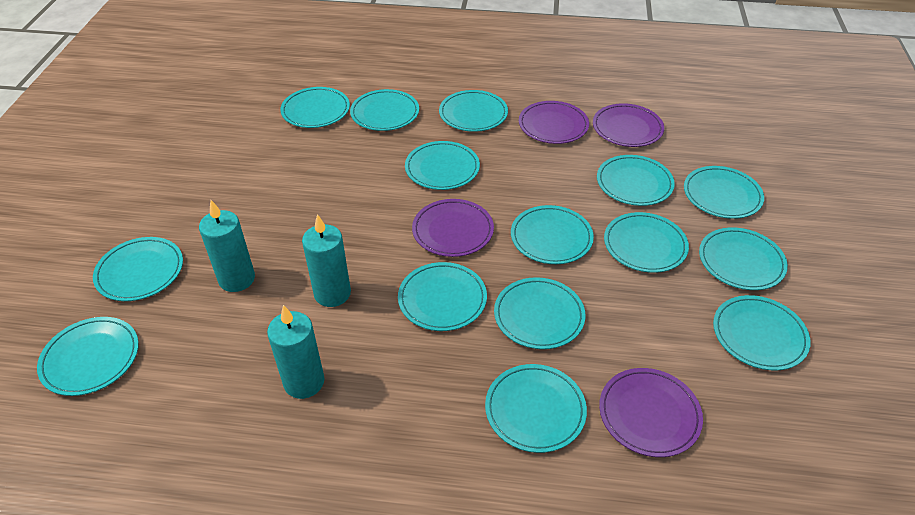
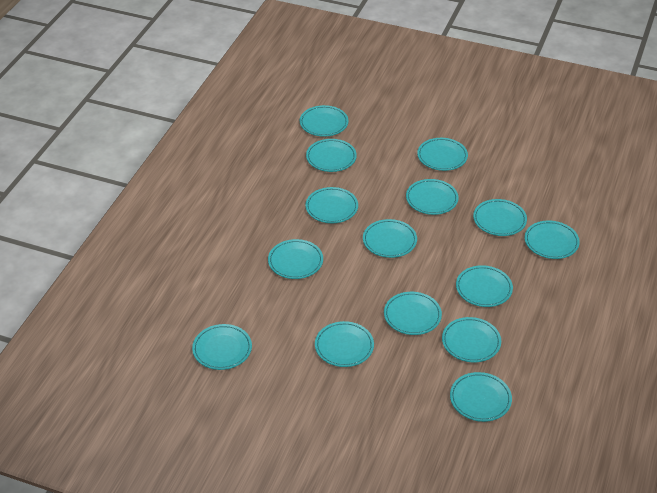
purple plate: [412,199,494,257] [519,101,589,144] [593,103,664,147] [599,368,703,457] = 4 -> none = 0
turquoise candle: [199,200,255,292] [267,305,325,399] [302,214,351,307] = 3 -> none = 0

